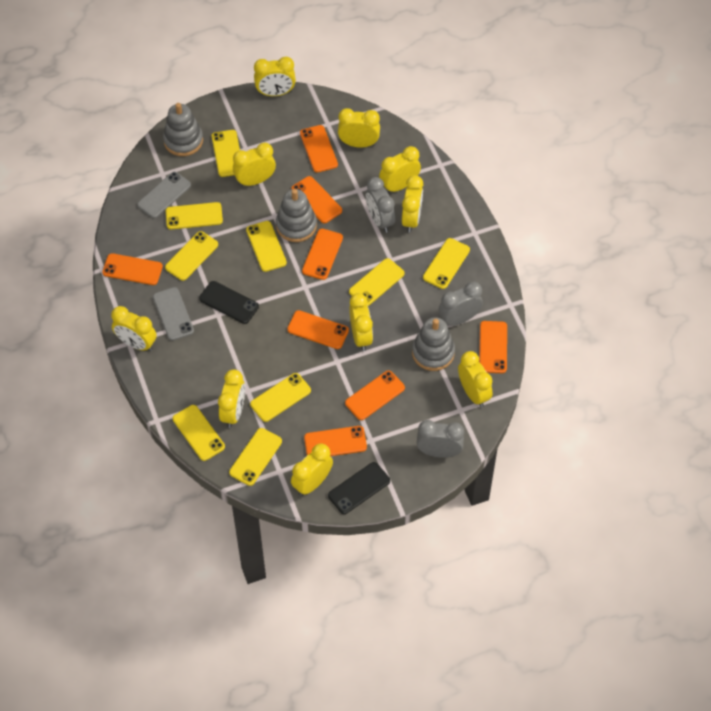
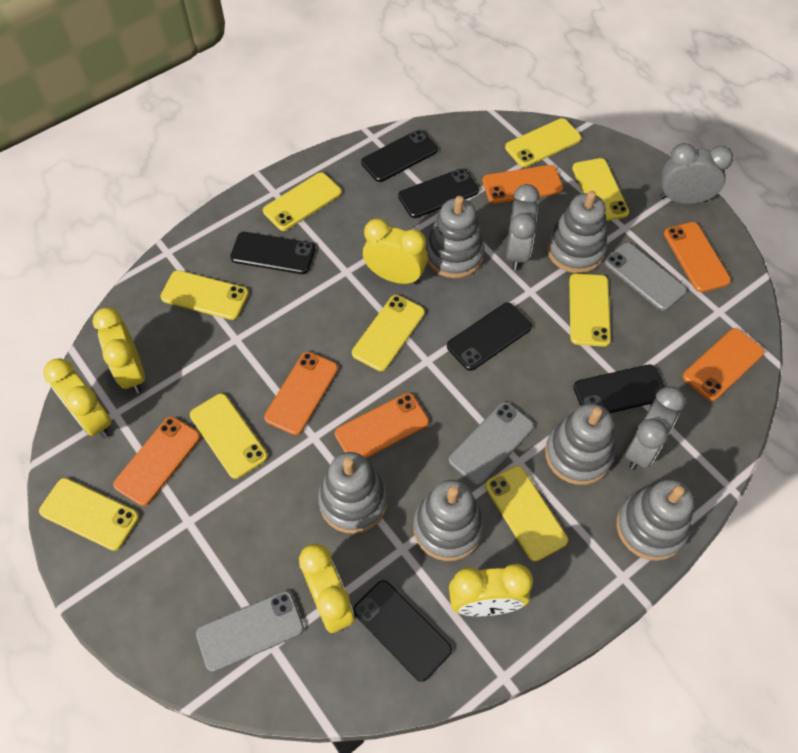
black phone: [199,281,259,324] [328,462,390,514] = 2 -> [230,232,315,274] [353,580,452,682] [361,130,438,182] [398,168,479,218] [447,303,532,371] [573,364,665,413] = 6
grey phone: [137,172,191,218] [153,287,194,341] = 2 -> [196,591,304,672] [449,402,534,485] [604,243,687,311] = 3
grey stacking toy: [163,103,203,156] [276,189,317,242] [412,317,455,371] = 3 -> [318,452,388,534] [413,480,484,561] [426,196,485,278] [545,403,615,485] [547,191,607,273] [616,479,694,561] = 6
orange phone: [102,253,163,285] [287,310,349,349] [291,176,342,223] [300,125,338,173] [302,229,343,280] [304,426,367,456] [345,371,405,420] [479,321,507,373] = 8 -> [113,417,200,506] [264,352,338,435] [335,393,429,459] [482,165,563,204] [664,222,731,292] [683,328,764,401] = 6
yellow clock: [111,306,157,351] [218,369,245,428] [233,143,276,187] [254,57,296,96] [291,443,333,496] [338,108,380,147] [349,293,373,351] [379,146,421,192] [402,175,423,233] [458,351,493,407] = 10 -> [43,358,112,438] [92,307,145,393] [299,544,354,633] [363,219,428,285] [449,564,533,616] = 5

